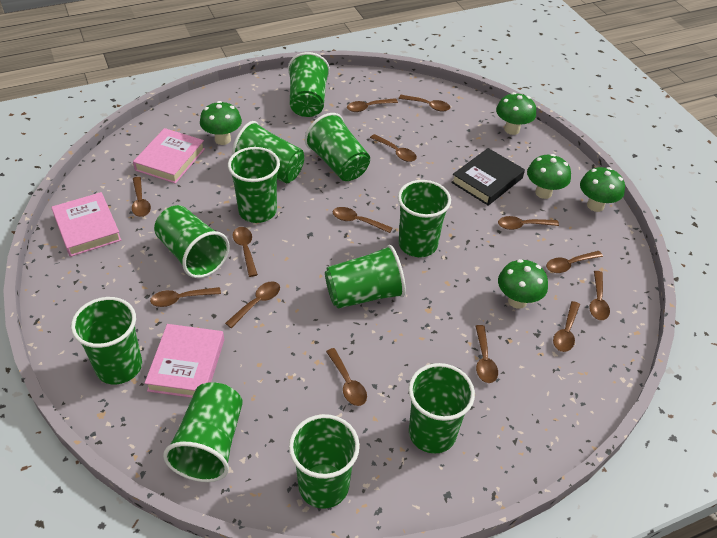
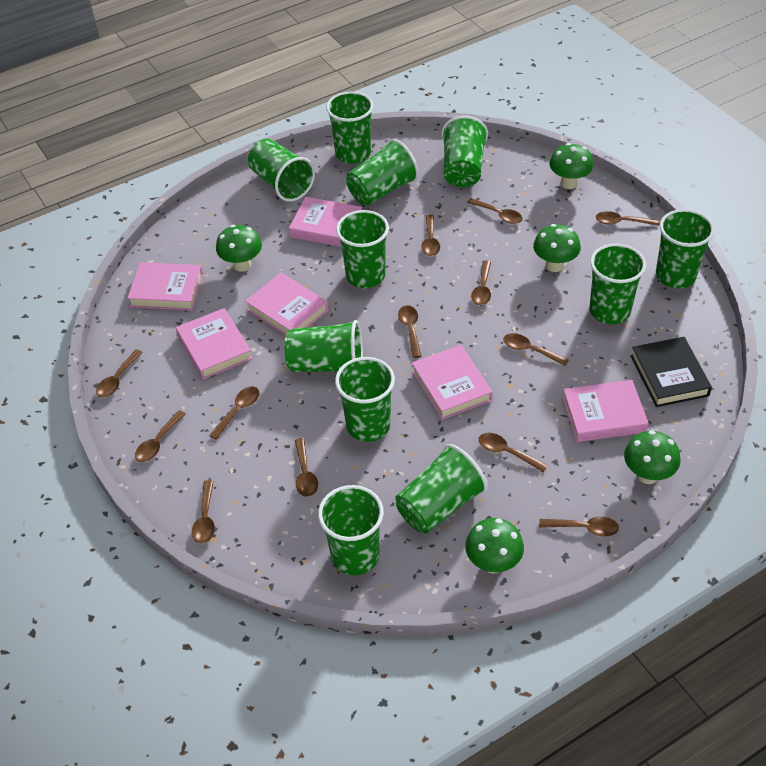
brown spoon: [132,177,151,217] [150,287,221,307] [225,281,280,328] [233,227,258,277] [326,348,367,406] [333,207,392,233] [347,98,398,112] [370,134,417,162] [399,95,450,112] [476,325,498,383] [498,216,559,230] [546,251,603,273] [553,301,580,352] [589,271,610,320] = 14 -> [96,349,143,398] [135,410,186,462] [192,480,215,544] [209,386,259,440] [295,438,318,497] [398,305,422,358] [421,214,440,256] [467,198,523,224] [471,260,491,305] [479,433,548,472] [503,333,569,366] [539,517,619,536] [596,211,659,226] = 13
pink book: [51,192,121,257] [133,128,205,184] [145,324,224,398] = 3 -> [127,262,203,310] [176,308,252,379] [245,273,329,336] [289,197,362,247] [412,345,493,420] [562,380,649,442] = 6

